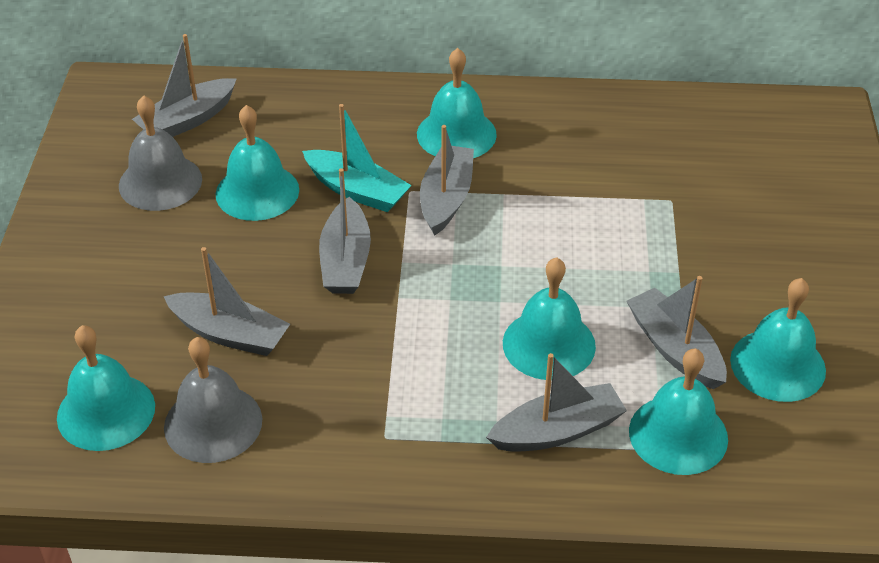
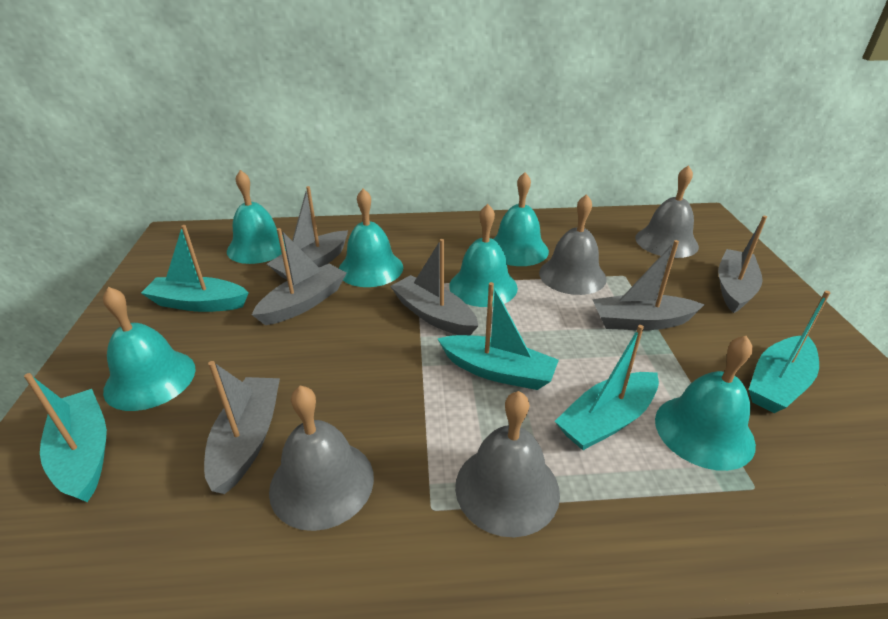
grey bell: [119,95,202,211] [164,337,262,463] = 2 -> [269,385,374,531] [455,391,560,537] [539,194,607,295] [635,165,699,258] = 4
turquoise boat: [302,104,412,212] = 1 -> [24,373,107,502] [141,225,249,312] [437,282,559,390] [555,325,659,450] [749,291,830,413] = 5

